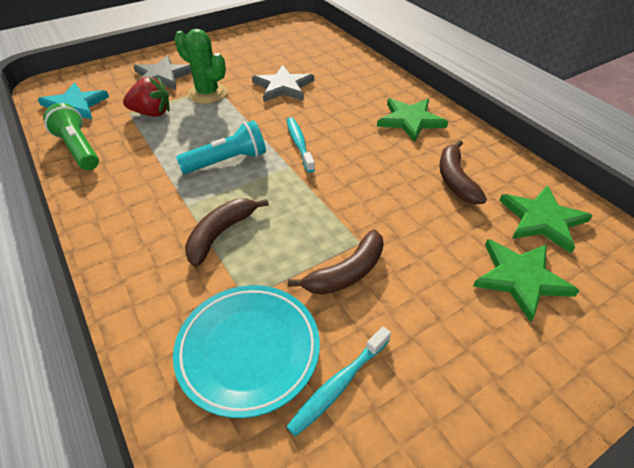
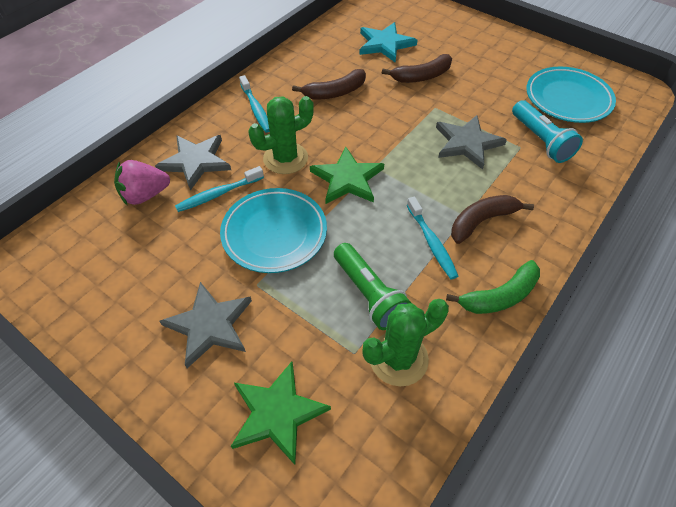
green banana: none = 0 -> [446,260,540,314] = 1
green cactus: [174,29,228,104] = 1 -> [248,96,314,174] [362,299,449,386] = 2
green star: [377,98,448,142] [473,239,580,323] [499,185,593,253] = 3 -> [231,362,331,465] [310,146,384,204] = 2
grey star: [133,55,192,90] [252,65,314,102] = 2 -> [155,135,231,191] [159,282,252,368] [436,115,507,170] = 3
pink strawberry: none = 0 -> [114,160,170,205] = 1
red strawberry: [123,77,170,117] = 1 -> none = 0
turquoise plate: [173,285,320,418] = 1 -> [220,188,327,273] [526,67,616,123] = 2
turquoise toothbrush: [286,326,391,436] [287,117,315,173] = 2 -> [175,166,264,212] [239,75,270,133] [407,197,458,279] = 3

